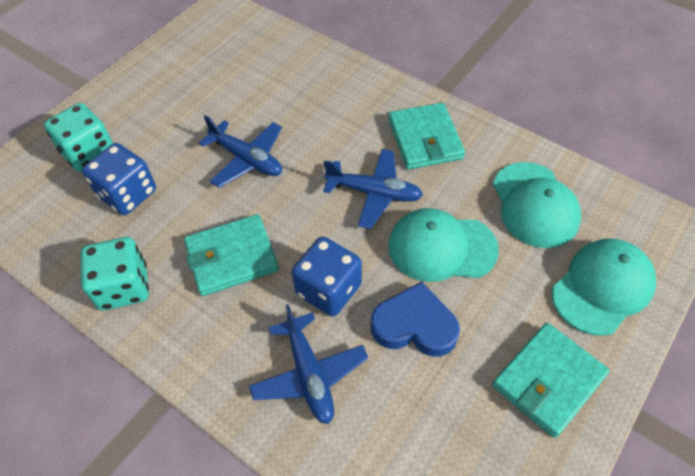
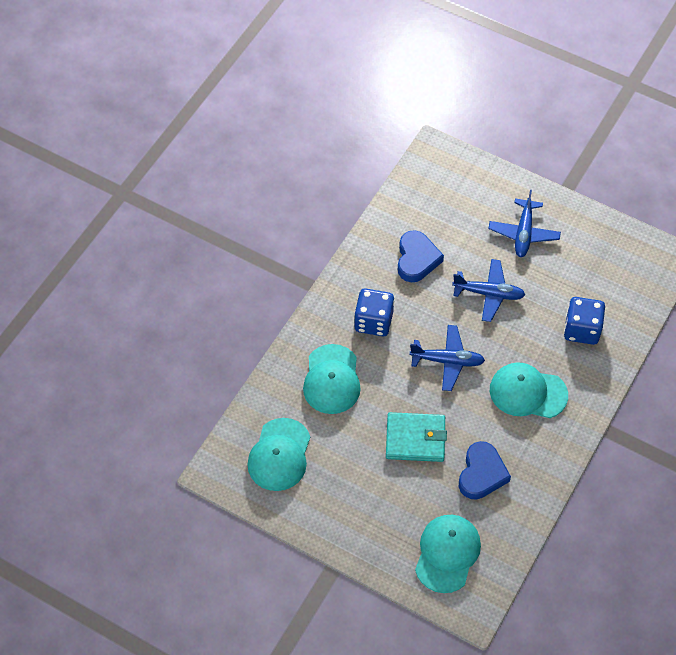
blue heart: [371,282,460,357] = 1 -> [398,230,444,282] [459,441,511,500] = 2
turquoise cap: [388,208,499,282] [493,162,581,248] [552,238,656,336] = 3 -> [247,418,310,491] [303,344,361,414] [415,515,481,593] [490,362,568,418] = 4
turquoise dice: [44,103,113,172] [80,237,149,310] = 2 -> none = 0
turquoise wallet: [184,214,279,296] [388,103,465,170] [492,323,610,438] = 3 -> [386,412,447,462] = 1

